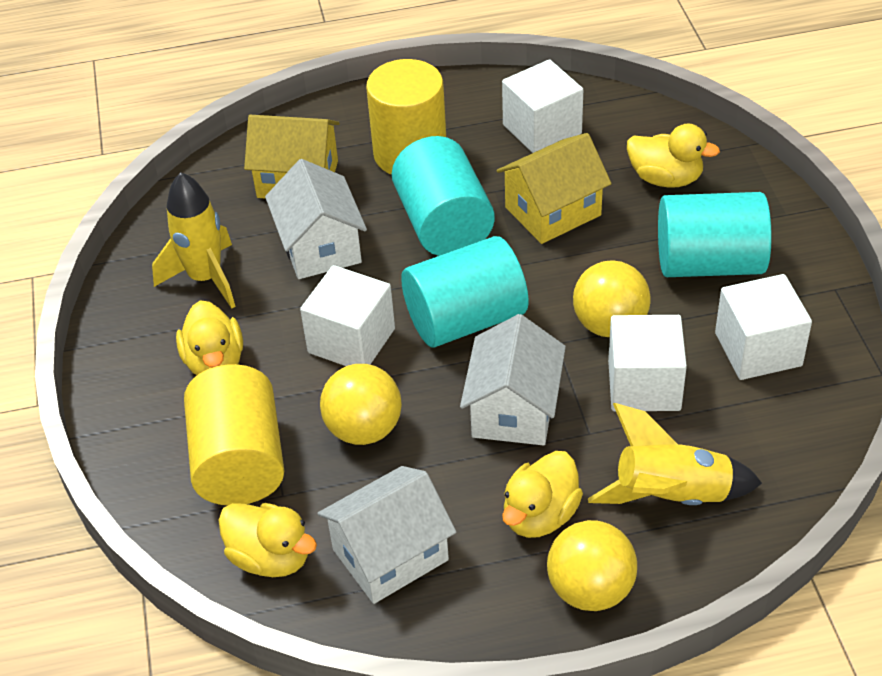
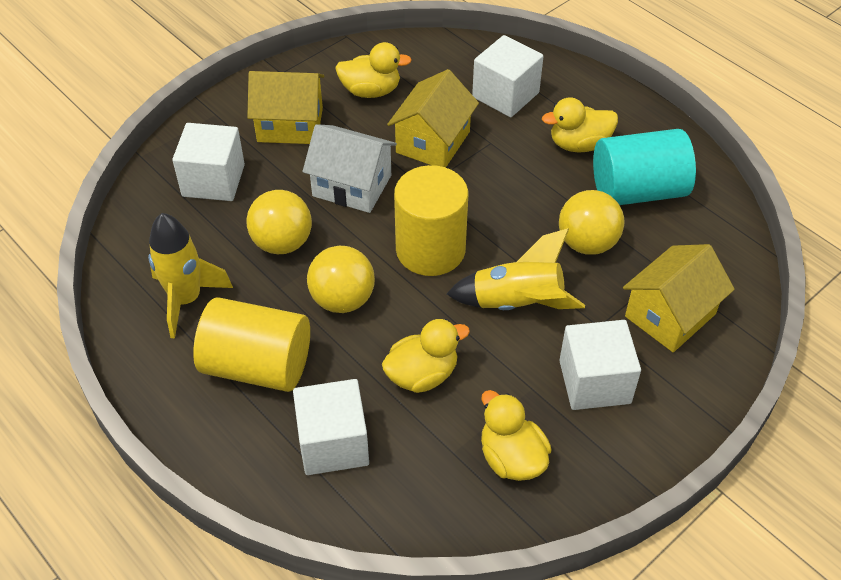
turquoise cylinder: [392,136,495,256] [401,236,528,348] [658,192,772,277] = 3 -> [593,129,696,205] = 1
white house: [265,159,367,279] [317,466,456,604] [460,314,566,446] = 3 -> [303,124,397,213] = 1
yellow house: [244,115,340,199] [497,133,612,244] = 2 -> [247,71,324,144] [387,69,479,168] [623,244,735,352] = 3

